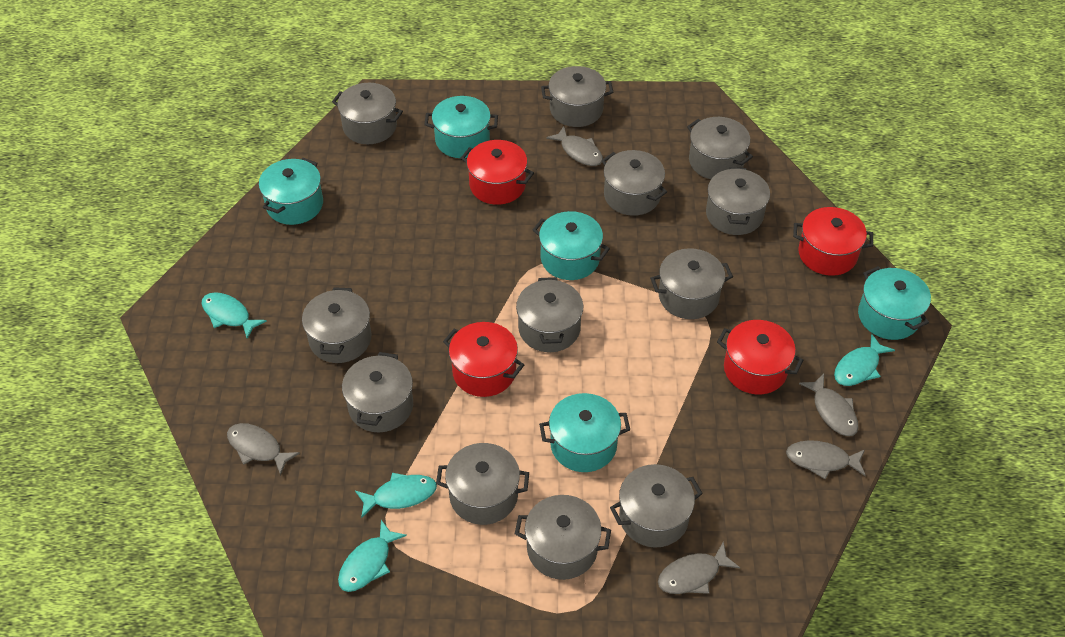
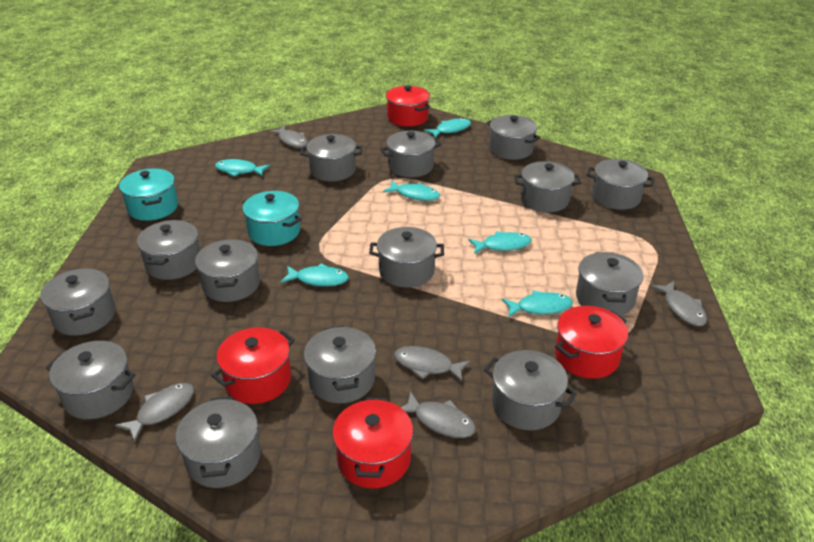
grey pot: [302,287,371,363] [332,83,403,144] [342,352,413,432] [436,443,529,525] [515,495,611,580] [516,277,583,352] [541,66,614,127] [601,150,667,216] [610,464,703,548] [650,248,733,319] [687,117,753,179] [706,167,770,235] = 12 -> [40,269,116,336] [46,341,135,419] [137,220,200,280] [176,397,261,488] [195,239,260,302] [300,134,362,181] [304,325,376,403] [369,227,444,288] [380,131,441,177] [484,350,577,430] [487,115,540,160] [514,161,581,213] [576,252,643,316] [587,159,654,210] = 14
turquoise fish: [202,292,267,339] [338,520,407,592] [355,473,437,518] [834,334,895,386] = 4 -> [215,159,270,177] [281,263,349,286] [383,181,440,201] [424,118,471,138] [468,231,531,254] [502,290,573,317] = 6
turquoise pot: [259,158,323,225] [424,96,498,158] [533,211,610,280] [539,393,630,472] [858,266,931,340] = 5 -> [119,168,178,221] [242,191,302,246] = 2

